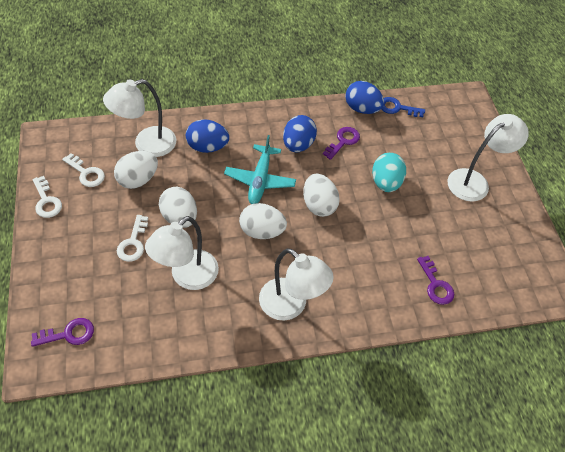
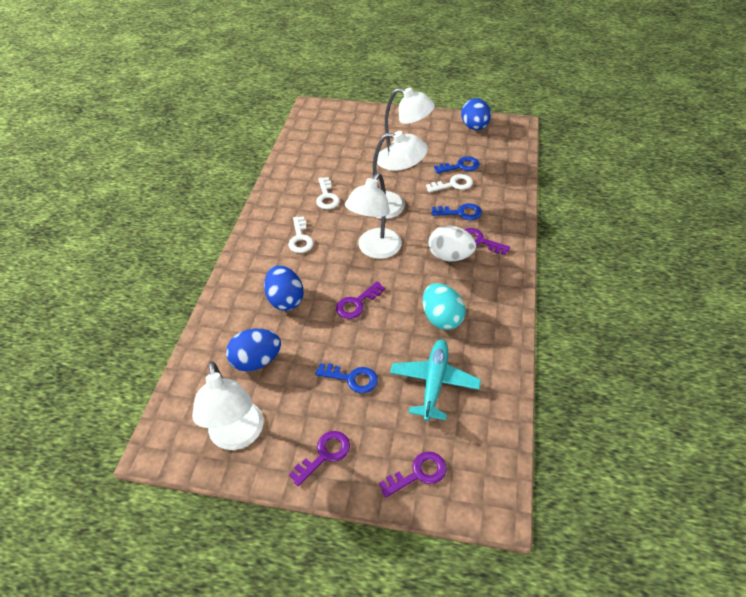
blue key: [381,97,425,117] = 1 -> [315,363,378,393] [431,203,482,220] [434,156,480,174] = 3
purple key: [31,318,94,347] [323,127,360,160] [417,256,454,305] = 3 -> [289,431,350,486] [336,281,385,319] [379,452,447,498] [464,228,510,255] = 4
white egg: [114,151,158,189] [159,187,197,228] [239,203,287,239] [303,174,340,217] = 4 -> [428,226,476,262] = 1

